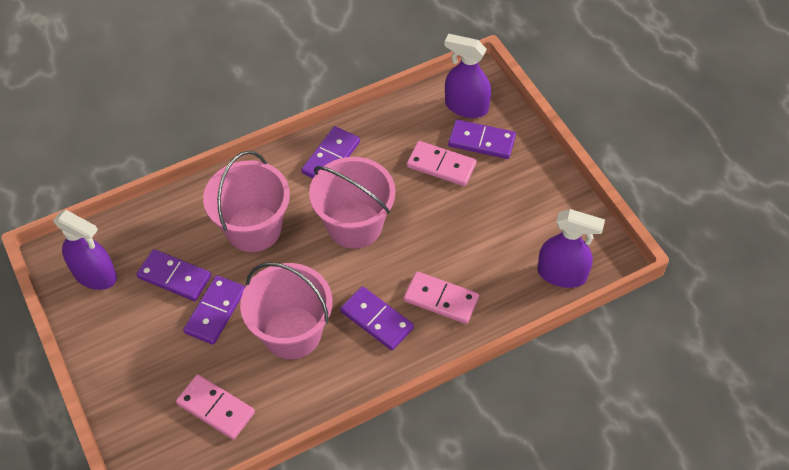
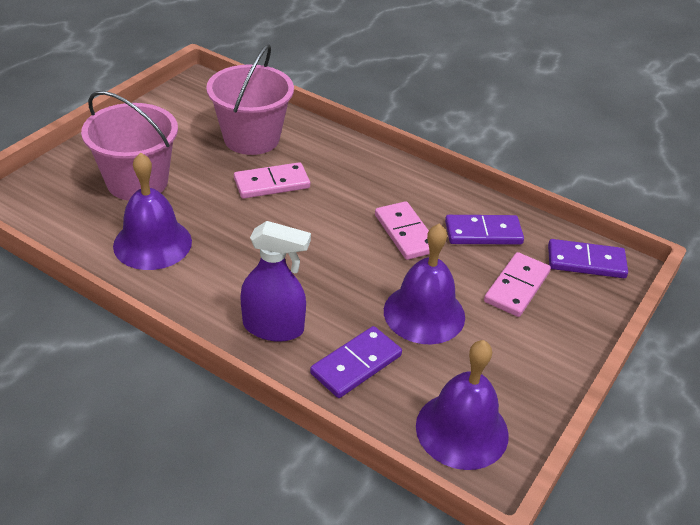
pink bucket: [203,151,290,252] [240,262,332,359] [309,157,396,249] = 3 -> [81,91,178,201] [206,44,294,155] = 2
purple bell: none = 0 -> [113,153,192,270] [384,224,465,344] [416,340,509,470] = 3
purple domino: [136,249,211,301] [183,275,245,345] [301,126,360,178] [340,286,414,350] [448,120,516,159] = 5 -> [310,326,402,398] [445,215,524,245] [548,239,628,278] = 3
purple spray bottle: [53,210,117,290] [444,34,491,118] [538,209,605,288] = 3 -> [240,221,311,342] = 1

